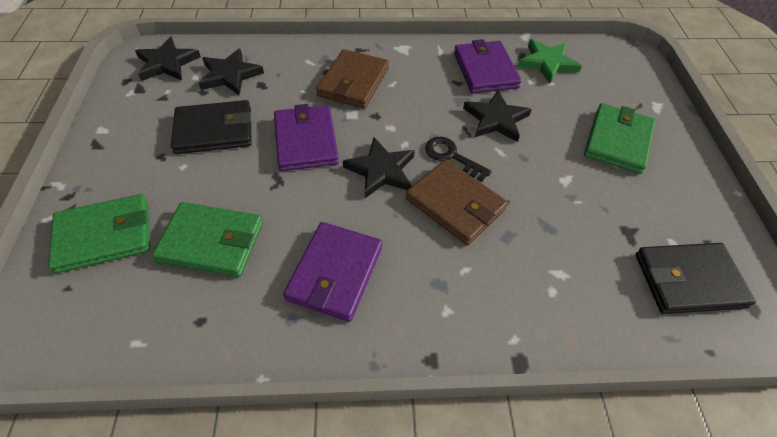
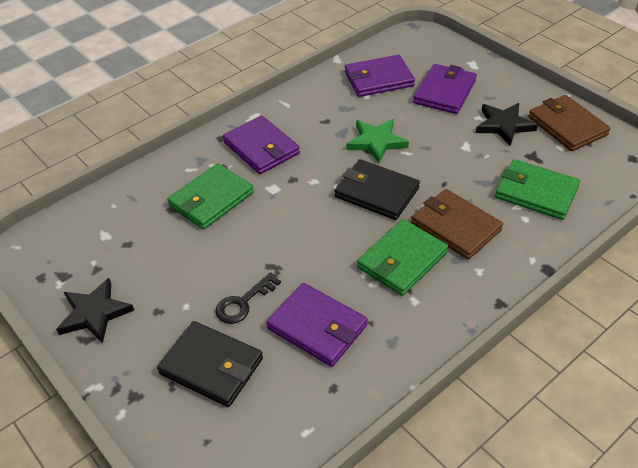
black star: [135,37,201,81] [199,48,264,95] [343,137,415,198] [463,90,532,142] = 4 -> [56,278,134,344] [476,103,538,146] = 2
purple wallet: [274,104,339,171] [283,222,382,322] [454,39,522,93] = 3 -> [223,116,300,174] [266,283,368,367] [345,55,415,97] [413,64,477,114] = 4

